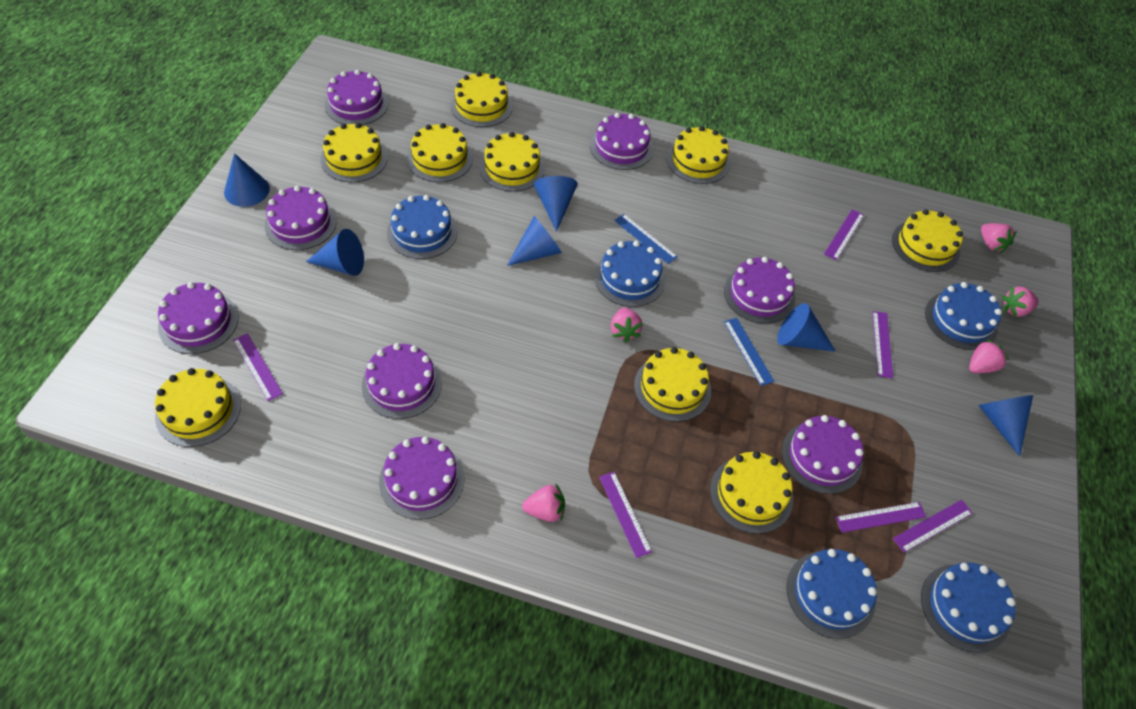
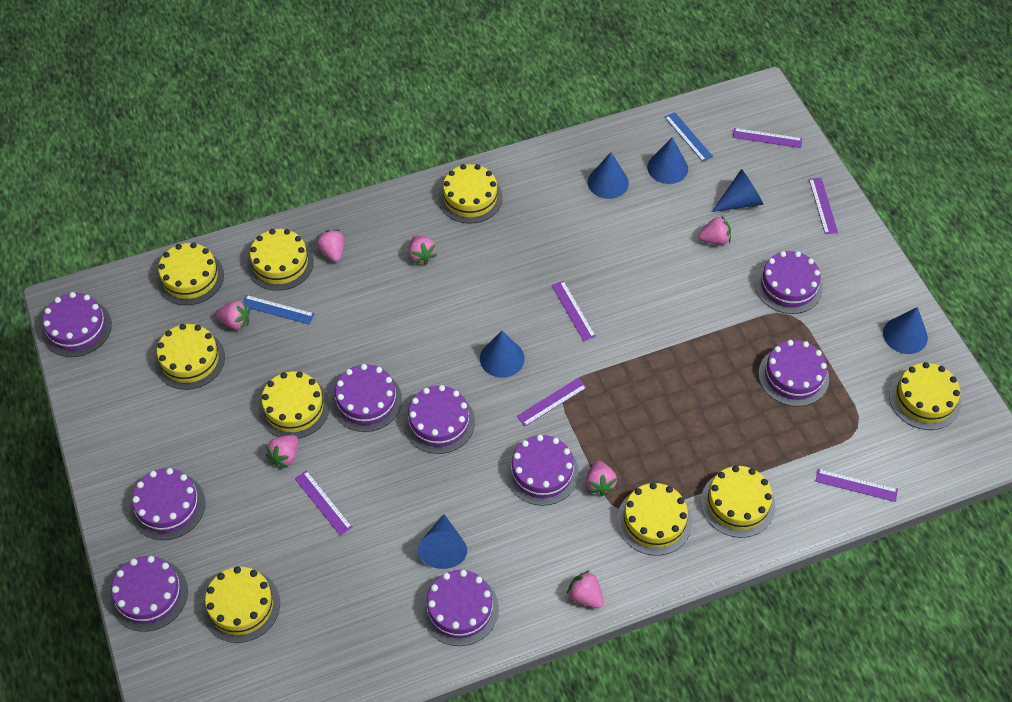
blue cake: [387,195,457,259] [594,241,666,307] [786,549,877,639] [921,563,1016,653] [925,282,1002,350] = 5 -> none = 0
pink strawberry: [522,483,565,522] [611,307,642,342] [969,339,1009,374] [981,223,1017,253] [1002,286,1039,317] = 5 -> [216,300,250,330] [266,435,298,468] [317,229,344,262] [409,235,437,265] [567,570,604,608] [586,461,617,496] [698,215,731,245] = 7
purple cake: [158,282,238,354] [265,185,337,250] [325,70,388,125] [362,343,442,419] [379,436,464,520] [590,113,653,170] [724,257,795,324] [782,415,864,494] = 8 -> [42,292,112,357] [110,556,188,632] [130,468,205,540] [331,364,402,432] [403,385,475,454] [421,570,499,646] [506,435,579,506] [755,251,823,314] [759,340,829,407] = 9

